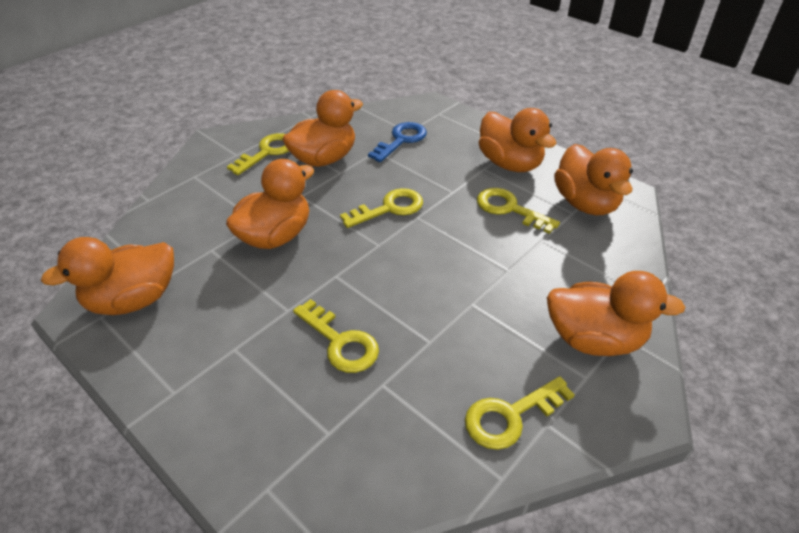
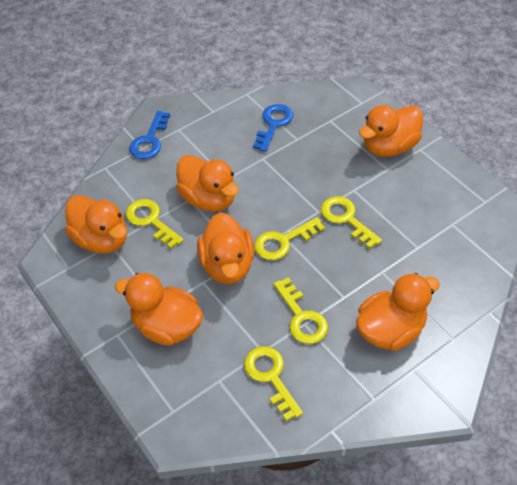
blue key: [368,122,427,162] = 1 -> [129,111,170,159] [253,104,293,152] = 2

